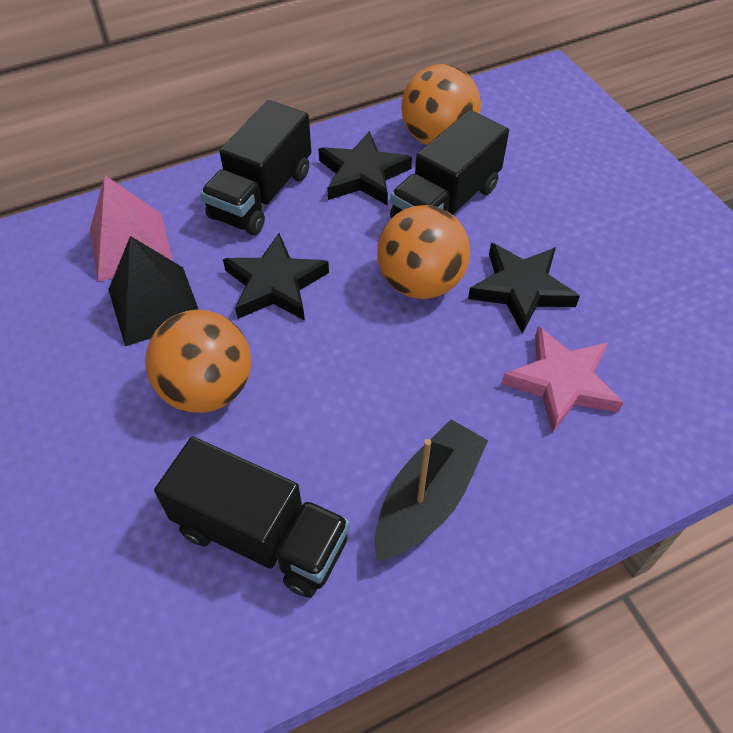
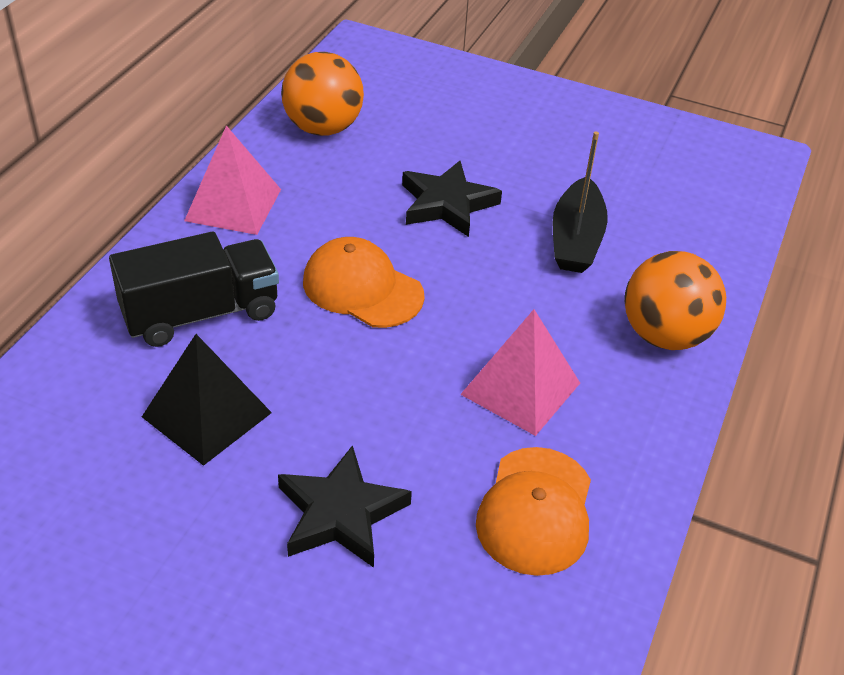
black star: [223,233,329,320] [319,131,412,205] [468,243,580,334] = 3 -> [278,445,412,568] [402,160,502,237] = 2
black truck: [154,437,350,598] [200,100,311,235] [390,110,509,218] = 3 -> [109,232,279,347] = 1
orange ball: [145,310,251,413] [377,205,470,299] [401,64,481,145] = 3 -> [281,52,364,136] [625,251,726,350] = 2
orange cap: none = 0 -> [303,237,425,328] [476,447,591,576] = 2
pink pyramid: [90,175,173,281] = 1 -> [184,126,281,235] [460,309,580,436] = 2
pink star: [501,326,624,433] = 1 -> none = 0

